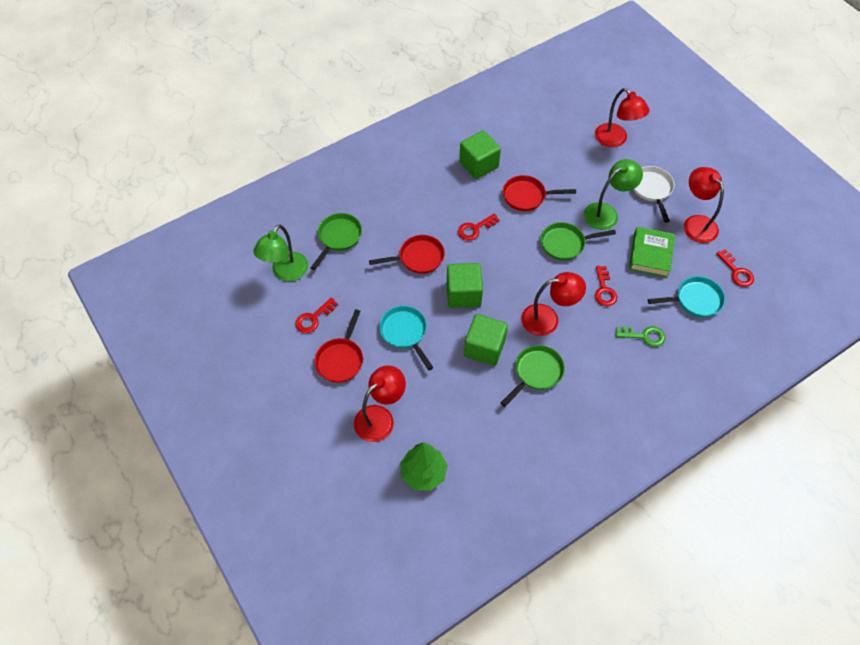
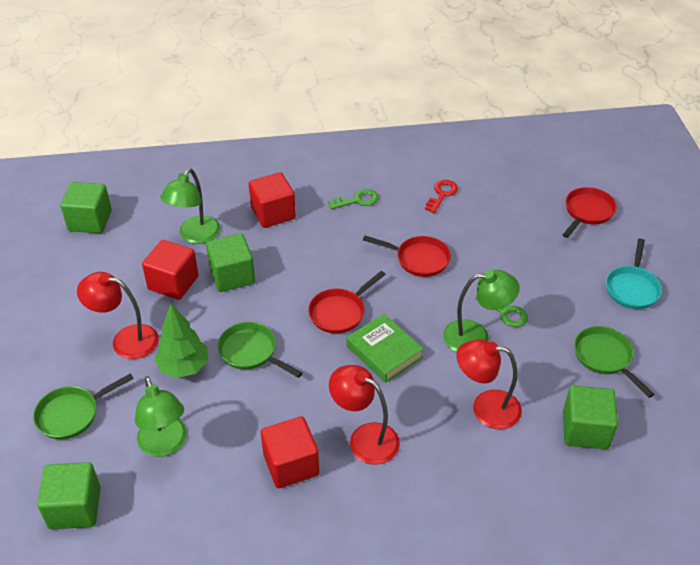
green cube: [447,263,483,308] [459,130,501,179] [464,314,508,366] = 3 -> [37,462,101,529] [61,182,112,233] [206,233,255,292] [563,385,618,449] = 4
green key: [616,326,665,347] = 1 -> [328,189,379,209] [475,296,528,327] = 2
green lamp: [253,224,308,281] [584,159,643,230] = 2 -> [135,376,187,457] [161,168,220,244] [443,270,520,352] = 3
red cube: none = 0 -> [142,240,199,300] [249,172,296,228] [261,416,319,488] = 3
red key: [295,297,338,333] [458,213,500,241] [595,266,617,306] [716,249,754,287] = 4 -> [425,180,458,213] = 1
red lamp: [354,365,406,442] [521,272,586,336] [595,88,650,147] [684,167,724,243] = 4 -> [77,272,159,359] [329,365,400,465] [457,339,522,429] = 3
turquoise pan: [379,306,433,371] [648,276,725,317] = 2 -> [606,238,662,309] = 1
white pan: [633,166,674,223] = 1 -> none = 0

